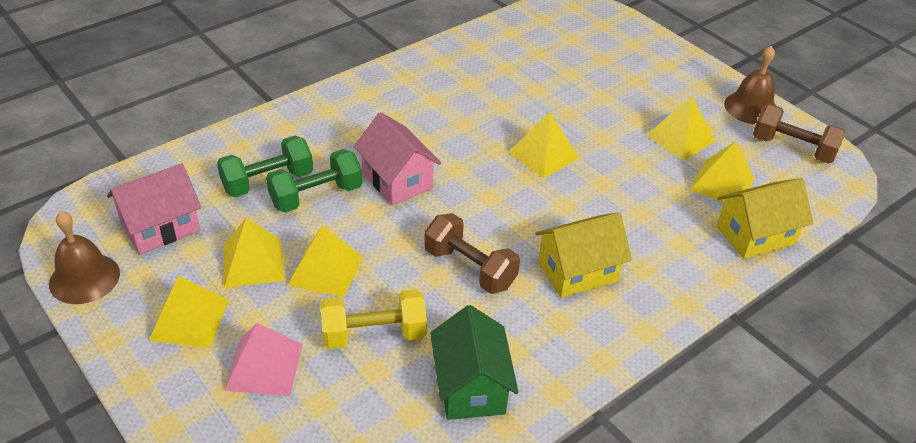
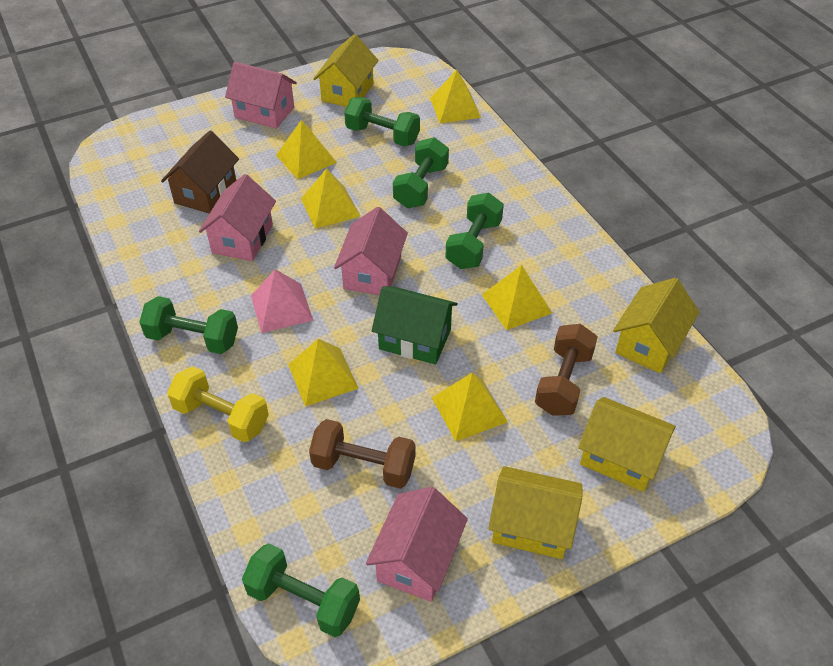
brown bell: [49,211,120,304] [724,46,776,124] = 2 -> none = 0
brown house: none = 0 -> [161,131,239,214] = 1
green dumbbell: [217,136,313,197] [266,149,362,213] = 2 -> [139,296,238,354] [242,543,360,637] [344,97,420,146] [393,137,449,208] [445,193,504,269] = 5
pink house: [107,163,202,254] [354,112,441,205] = 2 -> [199,174,276,261] [225,62,297,129] [334,207,408,295] [366,487,468,602] = 4
yellow house: [535,212,632,298] [716,178,813,259] = 2 -> [313,34,378,107] [488,466,583,559] [578,397,676,492] [613,278,699,373] = 4

